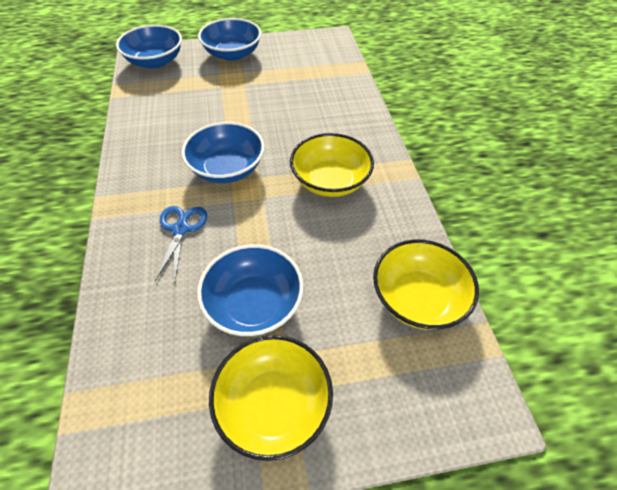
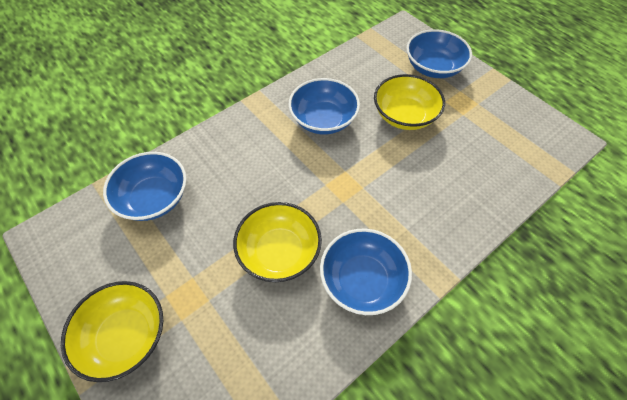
blue scissors: [155,206,207,281] = 1 -> none = 0

